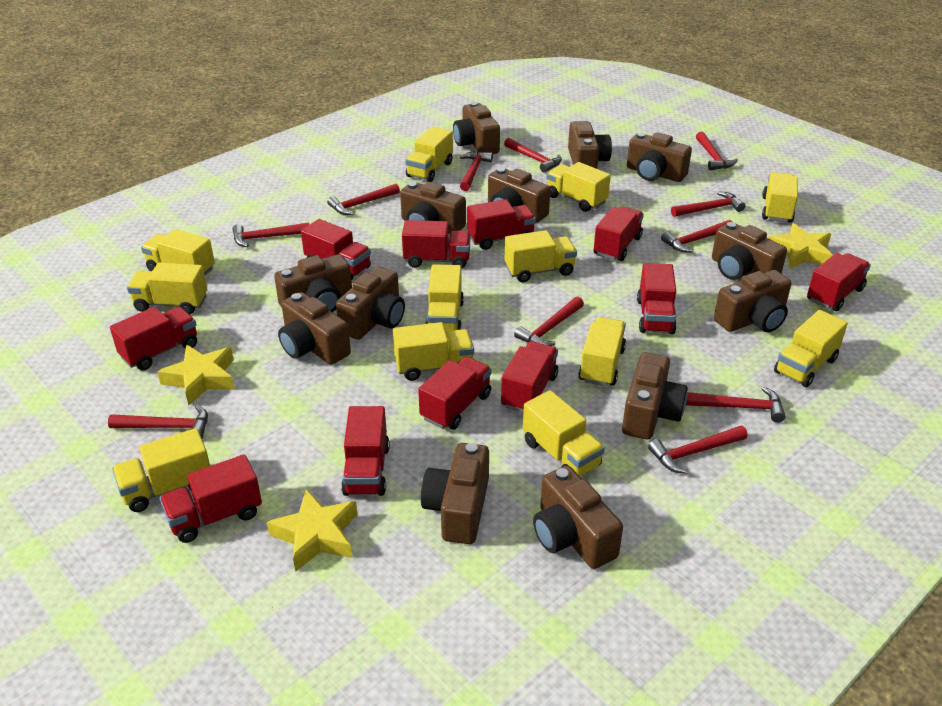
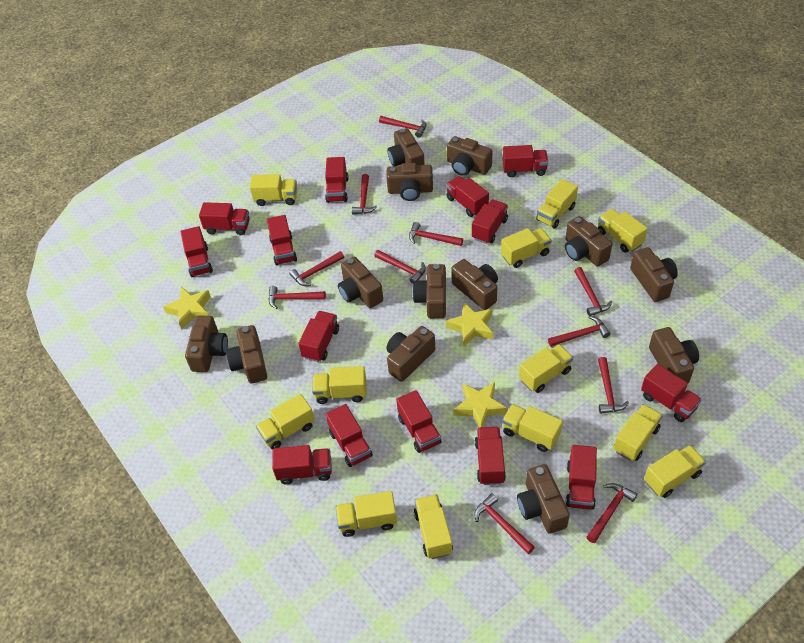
red truck: [110,307,197,370] [160,454,262,543] [301,219,371,280] [341,406,390,496] [402,220,471,269] [418,357,492,430] [467,199,536,250] [501,341,558,413] [594,206,644,261] [637,263,677,334] [807,253,871,311] = 11 -> [181,226,213,277] [199,202,250,235] [267,215,297,265] [272,445,332,484] [298,311,339,362] [325,157,349,203] [326,404,373,467] [396,390,441,453] [446,176,489,217] [472,200,508,244] [475,427,506,485] [503,145,548,177] [566,445,597,510] [641,364,702,422] = 14

